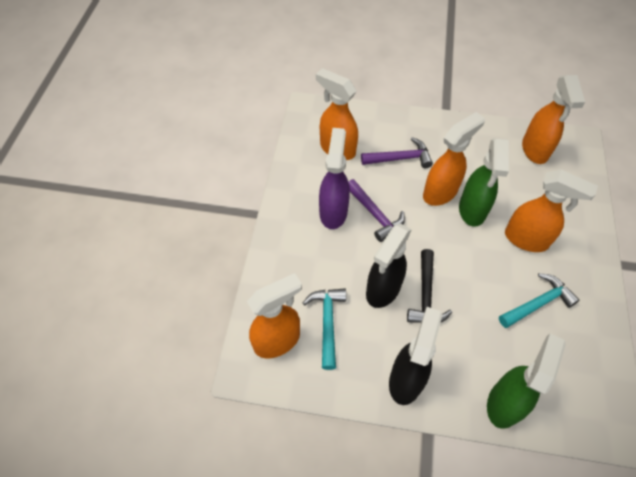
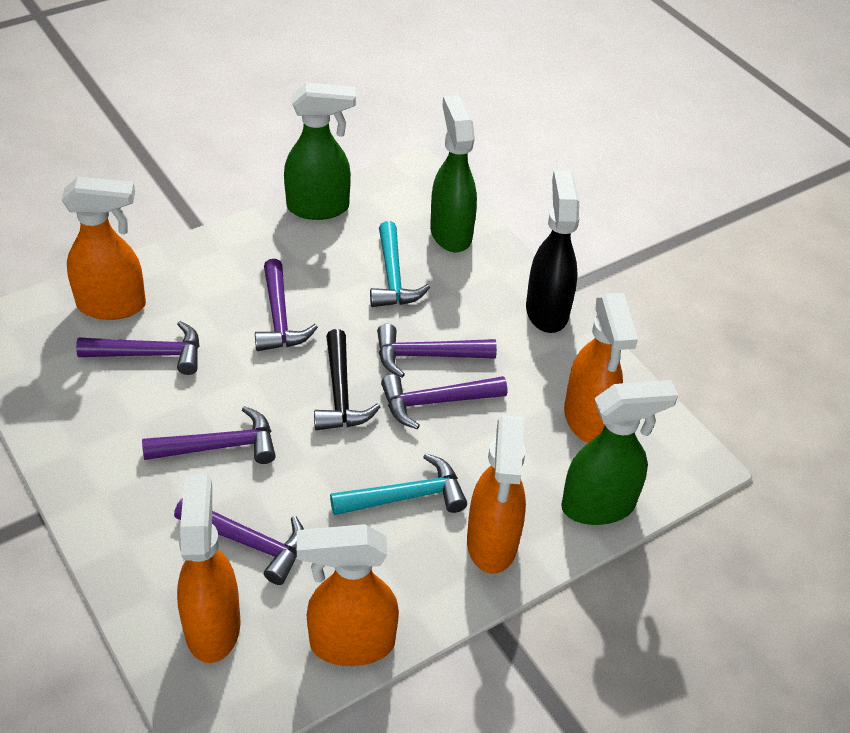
black spray bottle: [366,223,412,308] [389,307,442,405] = 2 -> [526,170,580,333] = 1
green spray bottle: [459,138,509,227] [487,333,566,429] = 2 -> [284,83,356,220] [430,95,477,252] [561,380,678,525] = 3
purple hammer: [348,179,405,242] [361,137,433,168] = 2 -> [76,321,199,375] [142,406,276,464] [174,498,304,585] [255,259,318,351] [377,324,497,378] [381,374,507,429] = 6
purple spray bottle: [319,128,350,229] = 1 -> none = 0

